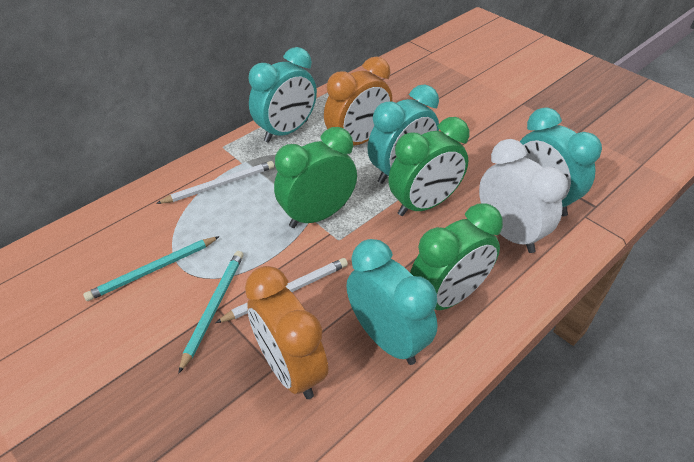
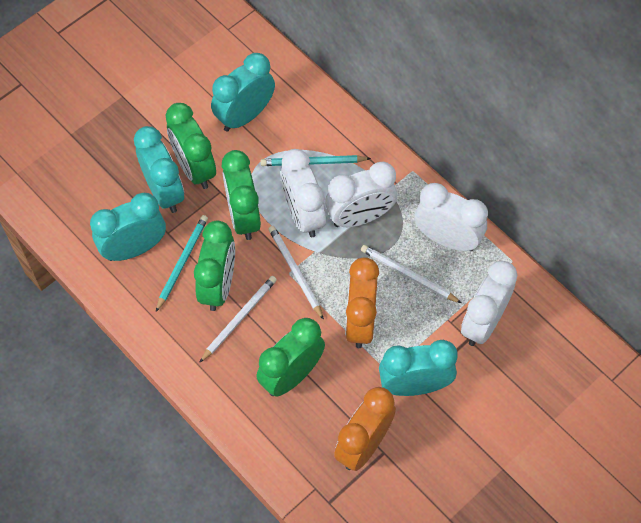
green clock: [274,127,357,228] [388,117,470,216] [410,203,503,310] = 3 -> [165,103,216,189] [194,221,235,311] [222,150,261,240] [256,318,325,396] = 4
white clock: [479,139,568,253] = 1 -> [281,149,326,237] [325,162,397,227] [415,183,488,251] [461,261,517,346] = 4
white pencil: [156,161,274,204] [216,258,348,323] = 2 -> [199,276,277,363] [268,226,324,320] [361,245,461,303] = 3

